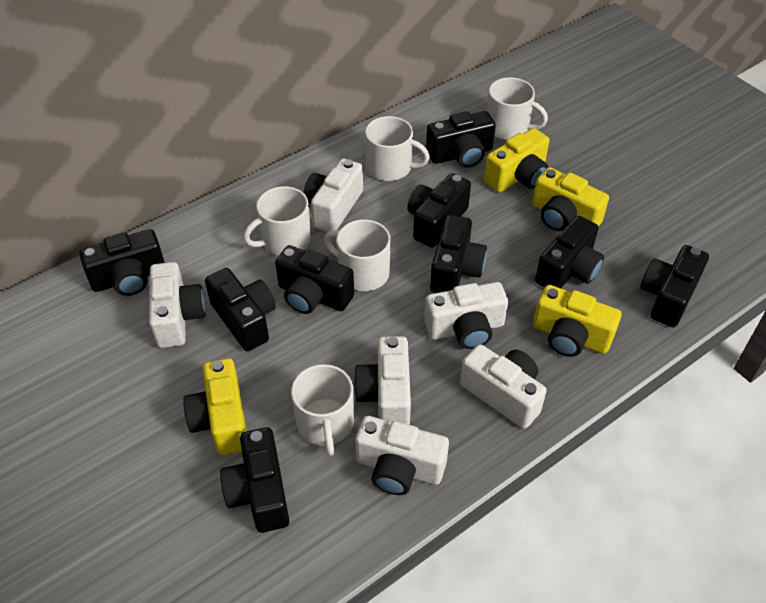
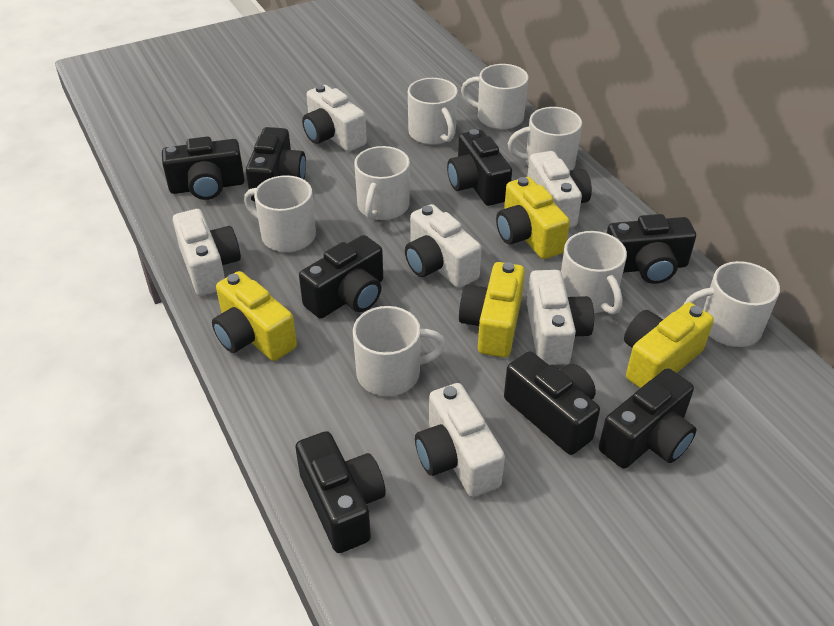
black camera: [79,229,165,296] [205,268,276,351] [220,427,290,533] [275,245,354,314] [407,173,471,248] [426,111,496,168] [430,215,487,293] [535,216,604,288] [640,245,709,327] = 9 -> [162,137,245,200] [246,127,306,201] [296,431,386,553] [299,235,383,318] [447,129,512,206] [504,351,600,455] [599,368,696,469] [607,214,696,284] = 8
white mug: [243,186,311,255] [291,364,354,456] [324,219,391,291] [365,116,430,181] [487,77,548,140] = 5 -> [244,175,316,252] [353,306,446,396] [354,146,410,220] [408,78,458,145] [461,64,529,130] [508,107,582,171] [561,231,627,315] [683,261,780,347] = 8

